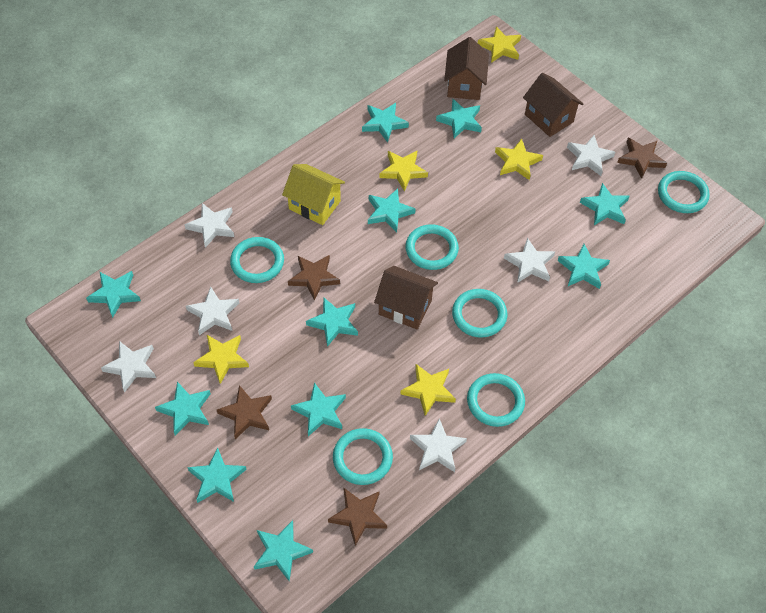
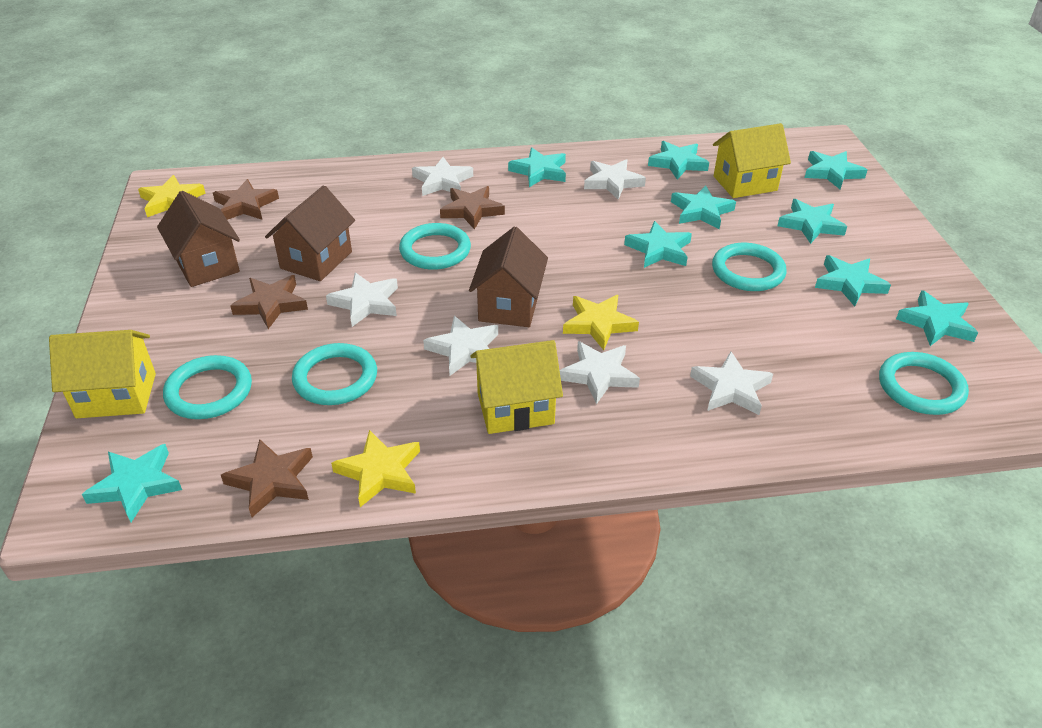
turquoise ring: [230,237,284,283] [333,428,393,485] [405,224,459,270] [452,289,507,338] [467,373,525,427] [658,171,710,213] = 6 -> [163,355,252,419] [292,343,377,405] [399,223,471,270] [712,243,787,291] [879,352,969,415] = 5
turquoise star: [86,271,141,318] [155,382,211,436] [187,447,247,503] [254,520,313,582] [291,383,346,436] [306,297,358,347] [362,103,409,143] [368,189,416,233] [436,99,482,138] [558,244,610,289] [580,183,630,225] = 11 -> [82,444,182,522] [508,148,566,187] [624,221,692,268] [648,141,709,179] [671,186,736,229] [778,199,847,244] [805,151,867,190] [815,255,891,306] [896,290,978,346] = 9
yellow house: [282,164,345,225] = 1 -> [49,330,156,418] [470,340,563,434] [713,123,791,198] = 3
yellow star: [193,335,249,384] [379,151,428,191] [400,364,456,416] [478,26,521,63] [495,139,543,180] = 5 -> [138,175,206,217] [331,430,420,507] [563,295,639,350] = 3

